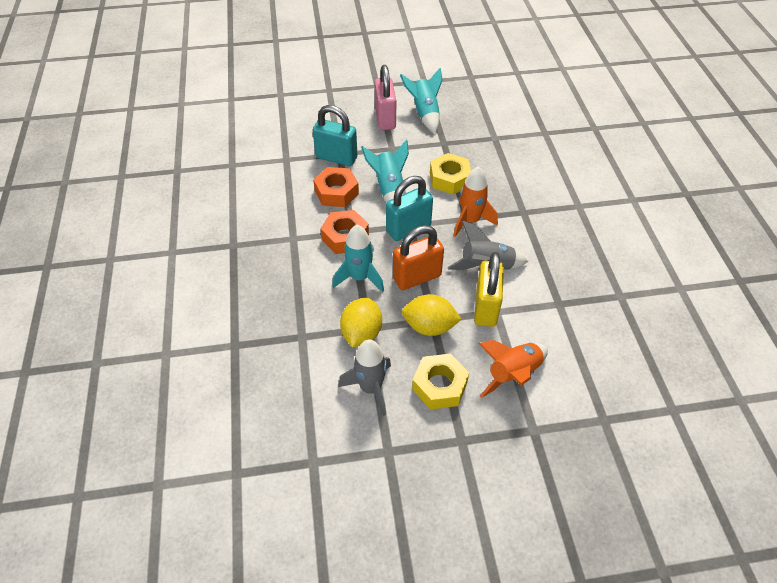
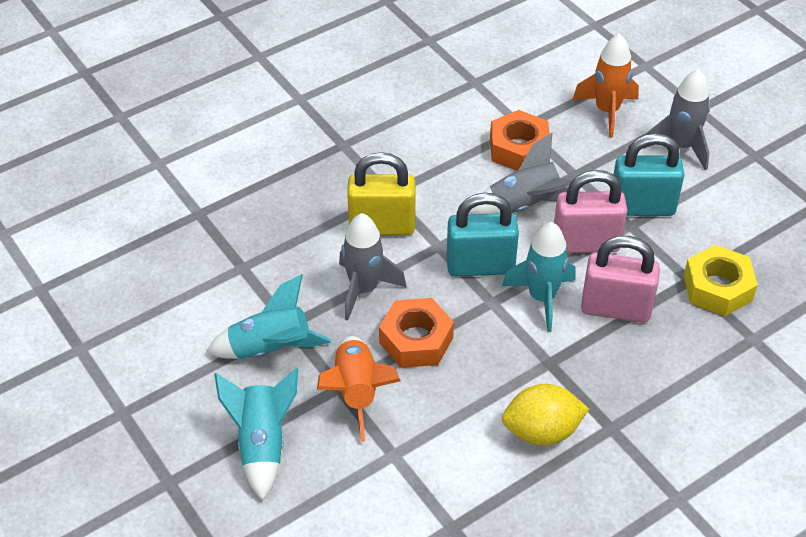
grey rocket: [338,339,391,416] [447,220,528,270] = 2 -> [339,213,406,320] [469,133,573,214] [643,69,710,170] = 3
orange padlock: [393,225,444,290] = 1 -> none = 0
pink padlock: [374,65,396,130] = 1 -> [554,170,628,253] [581,236,660,323] = 2
yellow lemon: [340,298,382,347] [402,294,462,336] = 2 -> [502,384,589,446] = 1
yellow nut: [412,354,469,410] [430,153,471,195] = 2 -> [684,245,758,316] = 1

